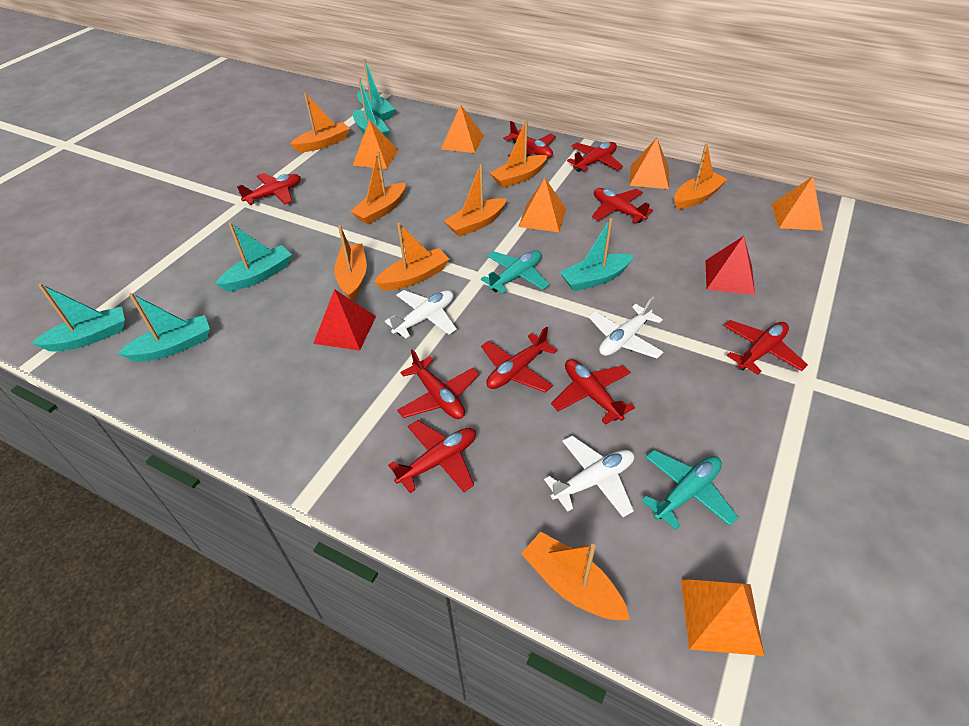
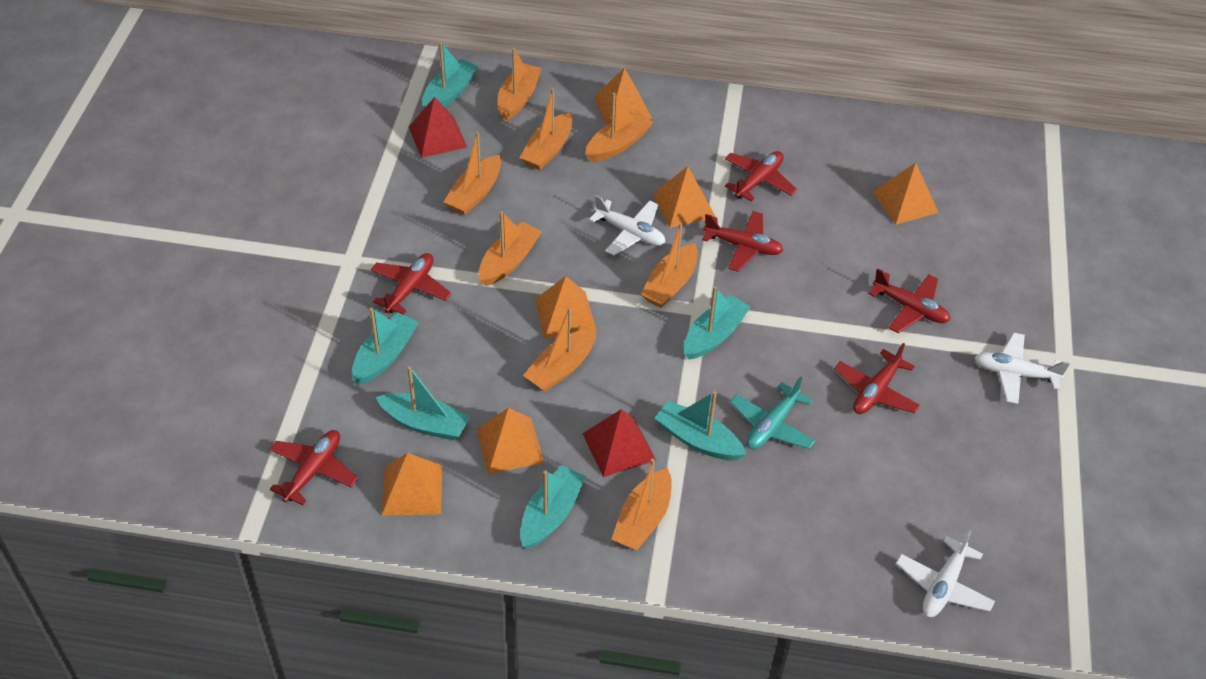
red plane: [237,173,301,205] [388,420,476,493] [397,349,479,419] [481,326,557,393] [503,121,556,158] [551,359,635,425] [567,142,623,172] [592,188,653,223] [724,320,808,375] = 9 -> [269,430,358,505] [370,253,451,315] [702,211,783,272] [725,151,797,202] [834,343,920,414] [869,268,950,333] = 6
turquoise plane: [481,250,549,294] [641,450,739,530] = 2 -> [730,376,815,449] = 1

